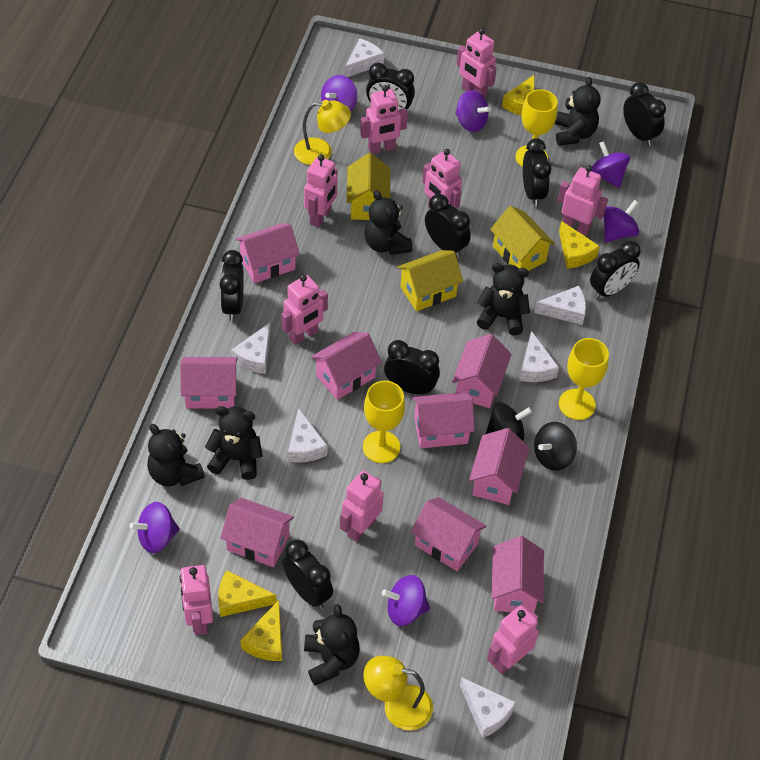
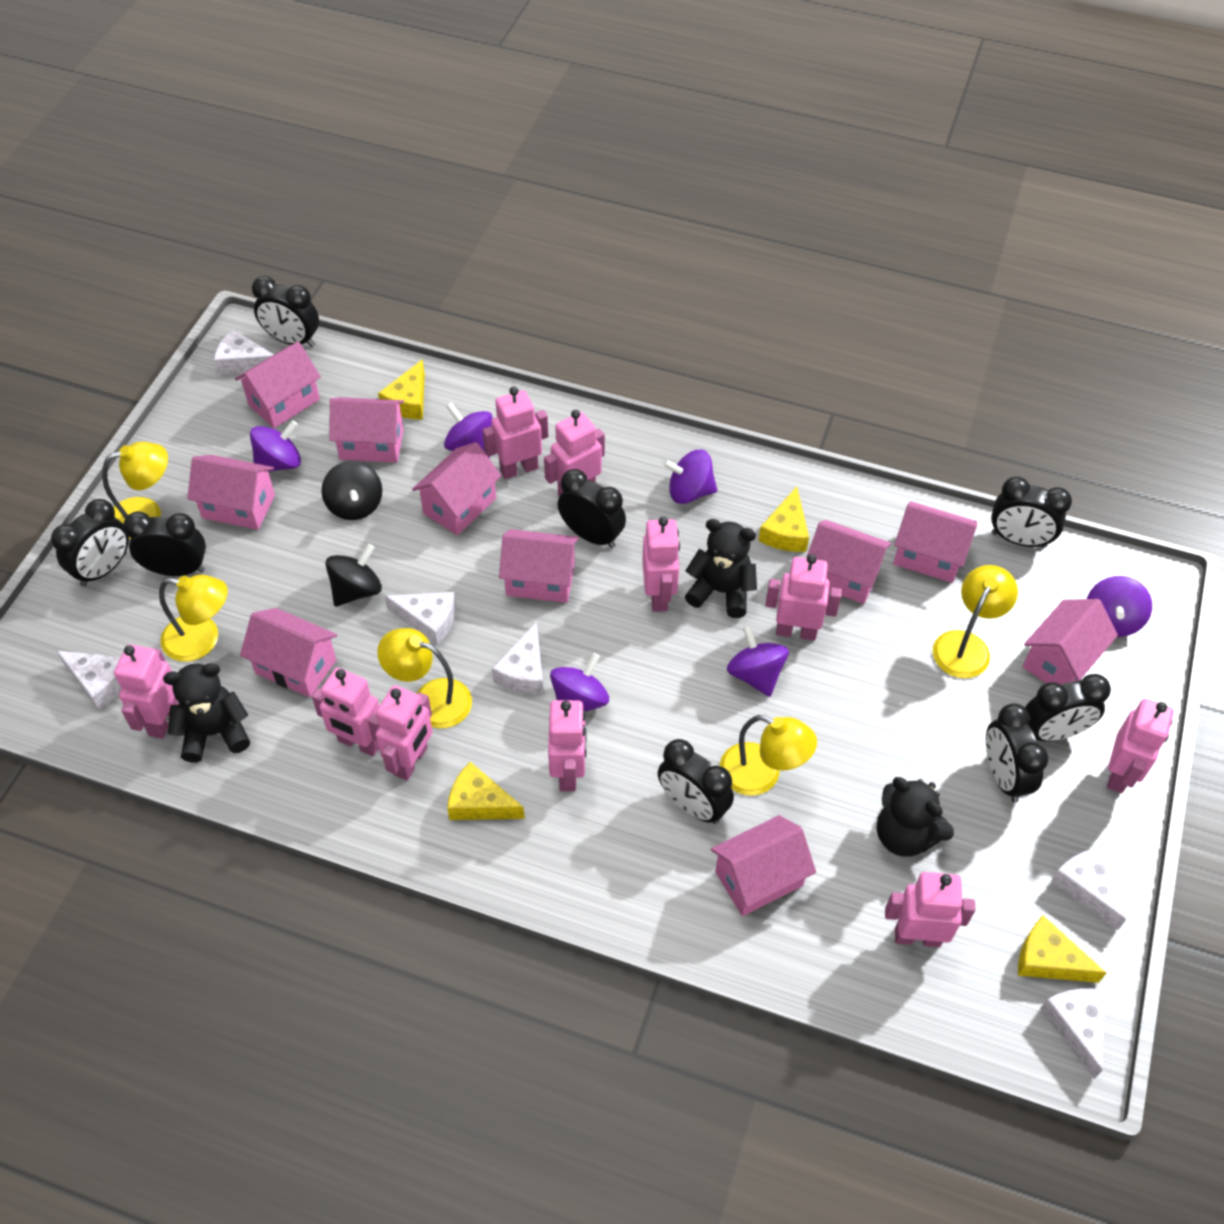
black teddy bear: [147,424,205,486] [205,406,263,480] [304,604,360,686] [364,190,412,255] [477,263,530,335] [555,77,601,146] = 6 -> [163,663,250,762] [685,519,757,618] [877,777,954,857] = 3
pink house: [180,357,238,409] [220,498,294,567] [235,223,300,284] [311,332,382,400] [411,497,486,571] [412,392,475,448] [452,334,512,408] [469,428,529,505] [492,536,544,613] = 9 -> [187,455,275,530] [235,342,321,428] [240,608,338,697] [330,397,404,463] [412,442,501,535] [499,529,579,603] [711,815,816,916] [807,520,891,604] [893,501,977,583] [1022,599,1118,684] = 10
pink robot: [180,565,213,635] [282,274,328,345] [304,154,338,227] [340,470,384,542] [360,85,408,154] [422,149,462,209] [456,28,497,98] [487,605,539,674] [558,165,608,235] = 9 -> [114,644,178,739] [312,667,380,756] [376,685,433,780] [482,387,548,479] [544,410,605,496] [548,700,586,791] [642,517,680,612] [765,554,842,641] [885,872,976,947] [1107,699,1174,793] = 10
yellow goblet: [363,381,405,463] [515,89,558,167] [559,338,609,420] = 3 -> none = 0
yellow house: [347,153,390,220] [397,250,463,311] [490,206,555,271] = 3 -> none = 0
yellow lamp: [294,100,351,165] [363,656,433,730] = 2 -> [102,442,168,539] [159,575,228,662] [377,628,472,728] [720,715,817,796] [933,565,1018,678] = 5

